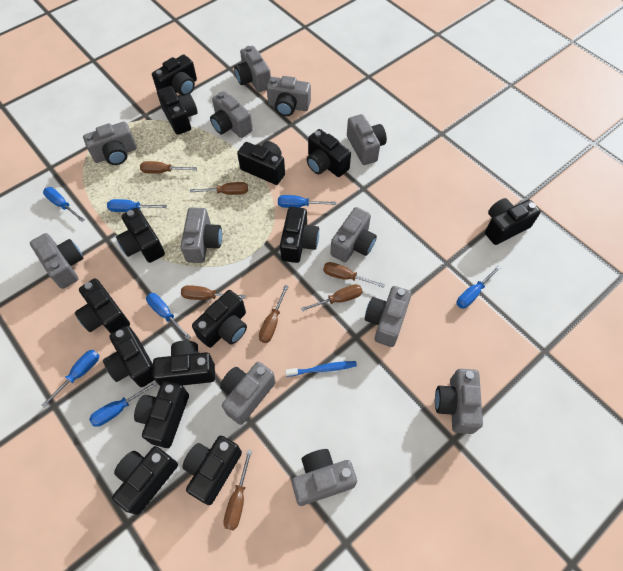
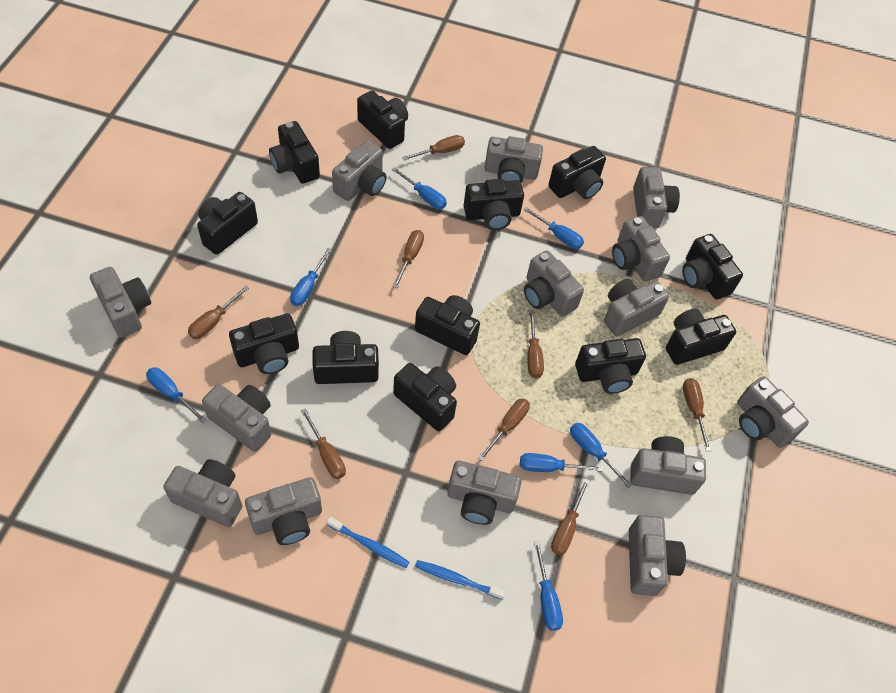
black camera: [75,278,130,333] [103,326,154,387] [112,446,178,515] [116,208,165,263] [134,381,189,448] [152,55,197,96] [153,340,215,386] [157,86,198,135] [182,436,242,505] [192,290,247,348] [237,141,285,185] [280,207,319,263] [307,129,351,177] [485,198,541,245] = 14 -> [197,192,258,255] [229,314,299,374] [269,121,320,184] [313,331,379,384] [357,90,408,149] [393,363,457,431] [415,295,480,355] [463,179,524,230] [548,146,606,199] [575,338,646,394] [666,309,736,365] [682,234,743,300] = 12
blue toothbrush: [285,361,357,377] = 1 -> [327,517,410,568] [415,560,506,599] = 2
brown screwdriver: [140,161,197,174] [181,285,245,300] [190,182,248,195] [223,450,252,531] [259,285,289,343] [301,284,363,311] [323,262,385,288] = 7 -> [188,286,249,339] [301,408,346,479] [393,230,424,288] [402,135,465,160] [478,398,530,461] [528,310,544,378] [551,478,590,555] [683,378,711,451] = 8
grey camera: [30,233,84,289] [83,121,137,165] [180,207,222,263] [210,91,253,138] [220,362,276,425] [234,46,271,92] [267,76,311,116] [292,449,357,506] [330,207,377,262] [347,114,387,165] [365,286,412,347] [435,369,483,434] = 12 -> [90,267,151,338] [163,459,242,527] [202,384,271,452] [245,477,322,545] [332,141,387,201] [447,461,522,525] [484,136,543,183] [524,250,584,317] [604,279,669,336] [612,216,670,282] [629,515,686,596] [630,436,706,495] [633,167,680,229] [737,376,809,448] = 14

